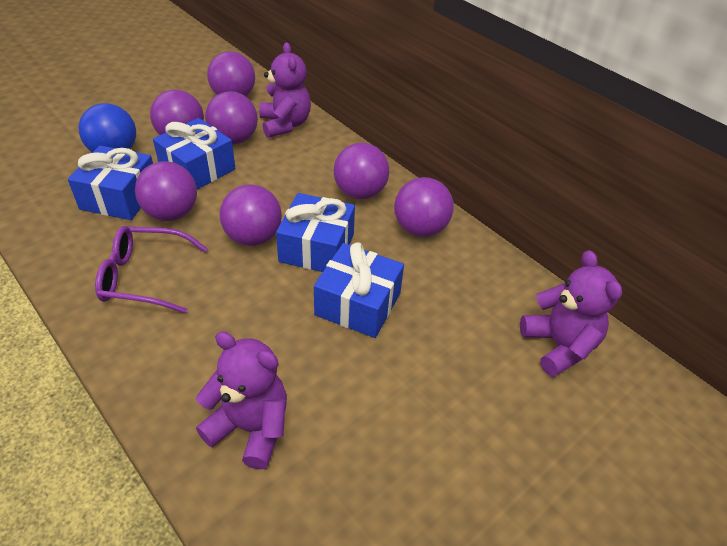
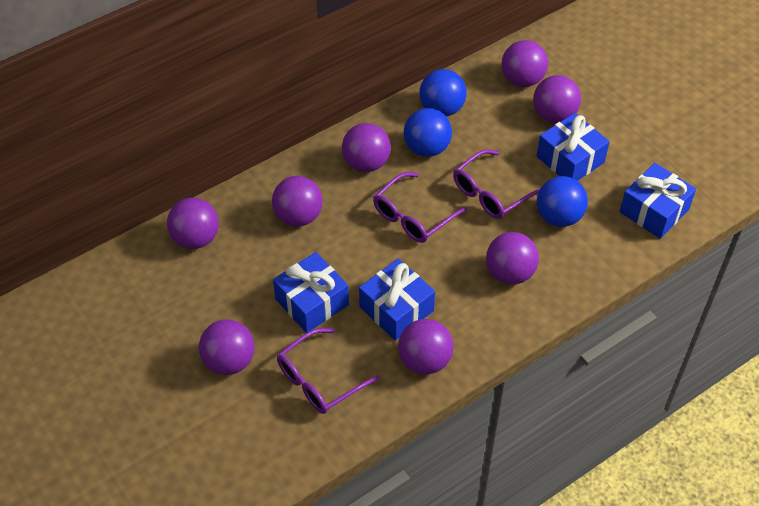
blue ball: [79,103,136,153] = 1 -> [404,108,452,157] [419,69,466,117] [537,176,588,227] = 3
purple ball: [135,161,197,221] [150,90,204,135] [205,91,258,144] [207,51,255,96] [220,185,282,246] [334,143,389,199] [394,177,454,237] = 7 -> [167,198,219,249] [199,319,255,375] [272,176,323,226] [342,123,391,172] [398,319,453,375] [486,232,539,285] [502,40,548,87] [533,75,581,123] = 8
purple glasses: [95,226,208,314] = 1 -> [277,328,380,414] [373,172,467,243] [453,149,540,219] = 3
purple teddy bear: [196,332,287,470] [259,42,311,138] [520,250,622,377] = 3 -> none = 0

